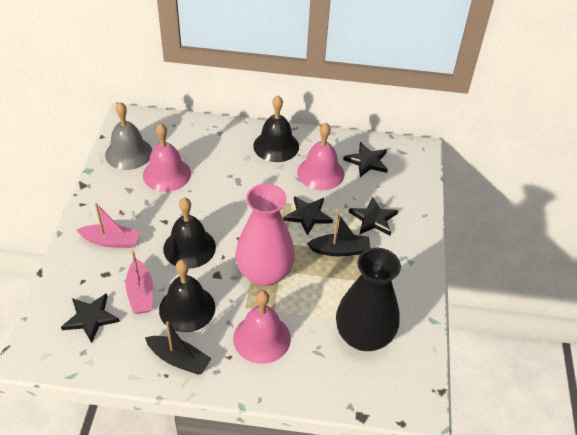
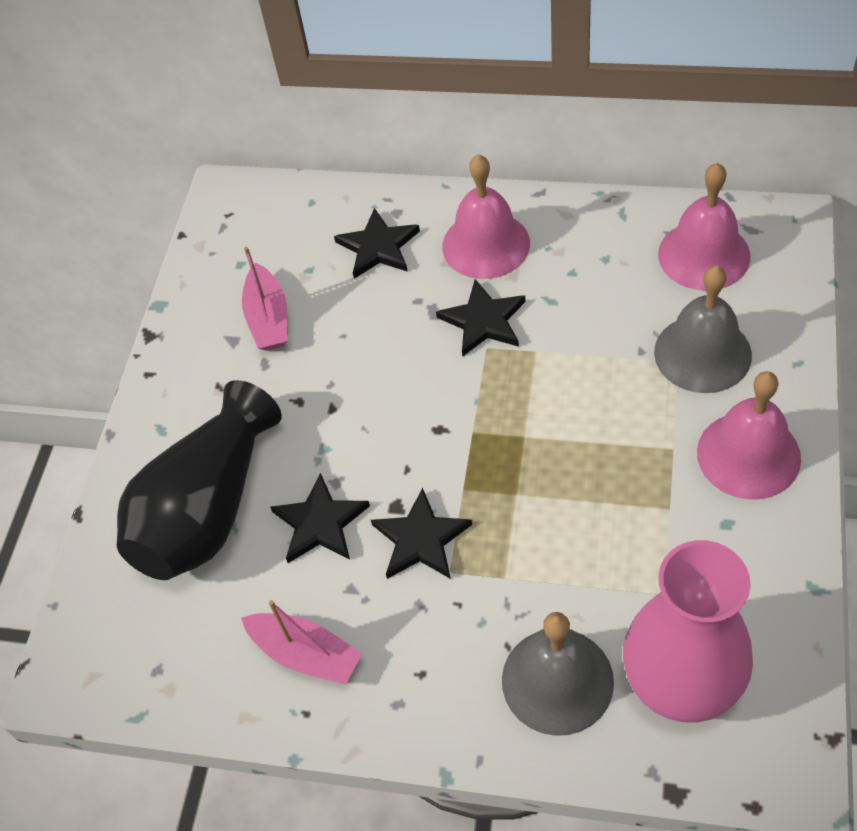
black bell: [159,259,215,332] [163,197,216,269] [253,96,299,162] = 3 -> none = 0
black boat: [145,322,212,374] [307,214,370,256] = 2 -> none = 0
grey bell: [105,102,152,170] = 1 -> [502,612,614,736] [654,265,752,393] = 2

